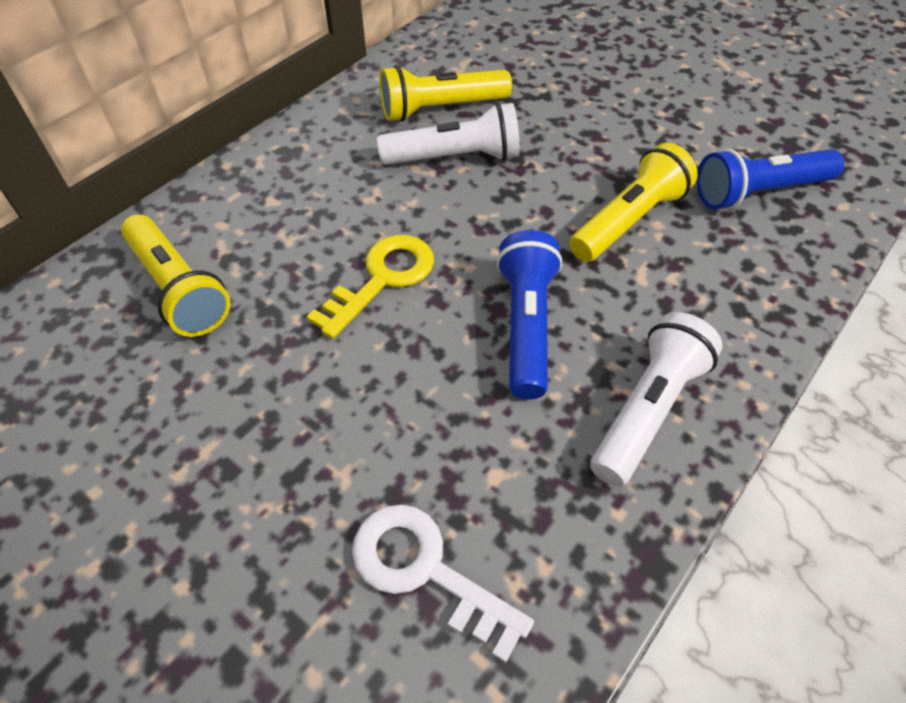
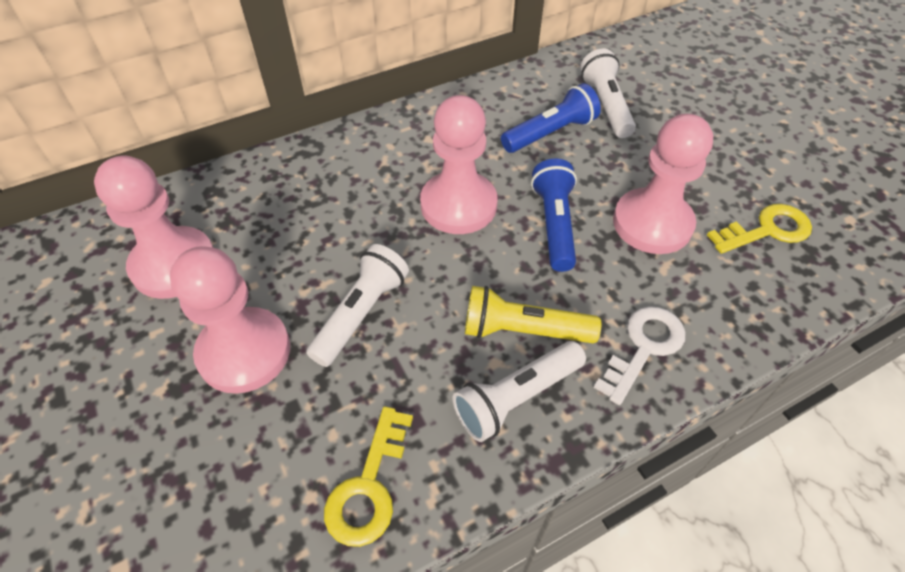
pink pawn: none = 0 -> [94,155,213,299] [170,246,290,394] [420,95,498,234] [613,114,713,254] = 4
white flashlight: [377,103,520,165] [590,312,723,487] = 2 -> [306,244,409,367] [453,341,586,442] [580,49,636,138] = 3
yellow flashlight: [121,214,231,337] [380,65,512,122] [569,143,698,262] = 3 -> [465,286,601,343] = 1
yellow key: [307,235,434,339] = 1 -> [324,406,413,547] [707,204,812,254] = 2

